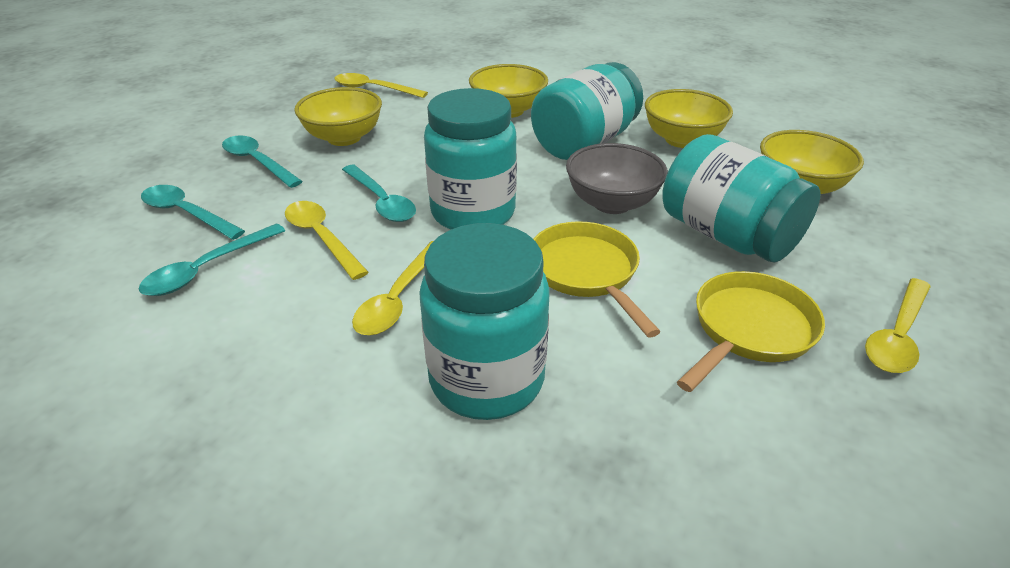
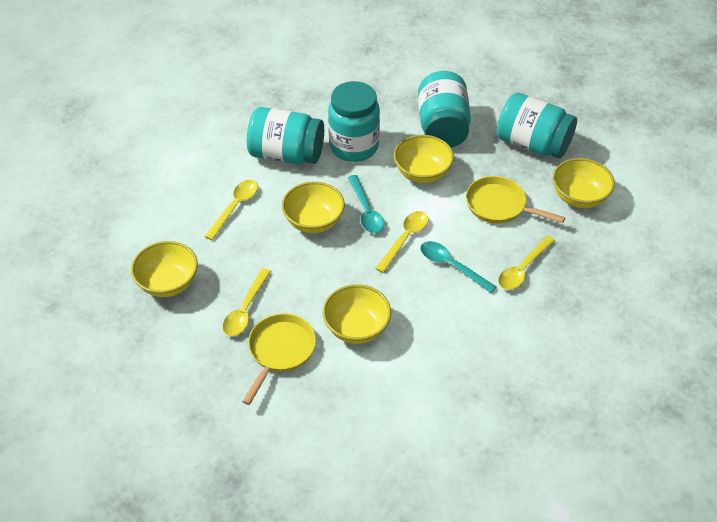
grey bowl: [566,143,668,214] = 1 -> none = 0
turquoise spoon: [139,224,285,296] [141,185,245,240] [222,135,302,188] [342,165,416,222] = 4 -> [348,175,384,233] [420,241,497,293] = 2
yellow bowl: [294,87,382,146] [469,64,548,118] [645,89,733,148] [760,130,864,194] = 4 -> [131,241,198,297] [282,182,345,233] [323,284,391,344] [394,135,454,183] [553,158,615,208] = 5

